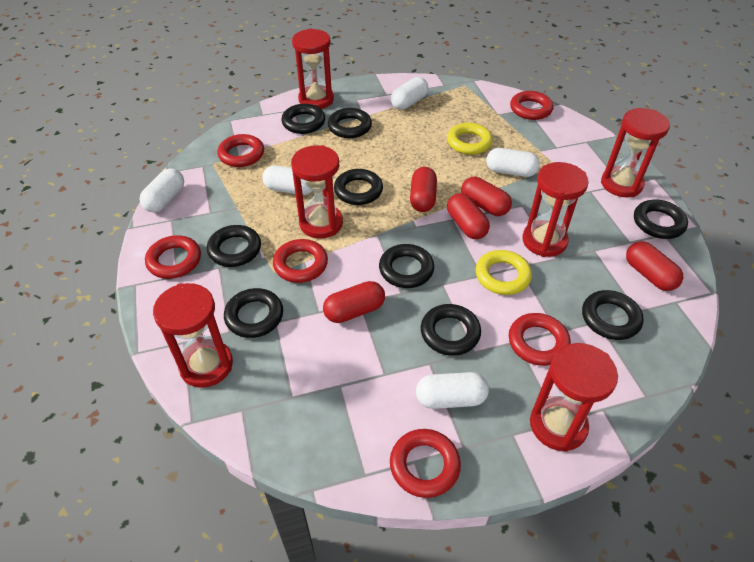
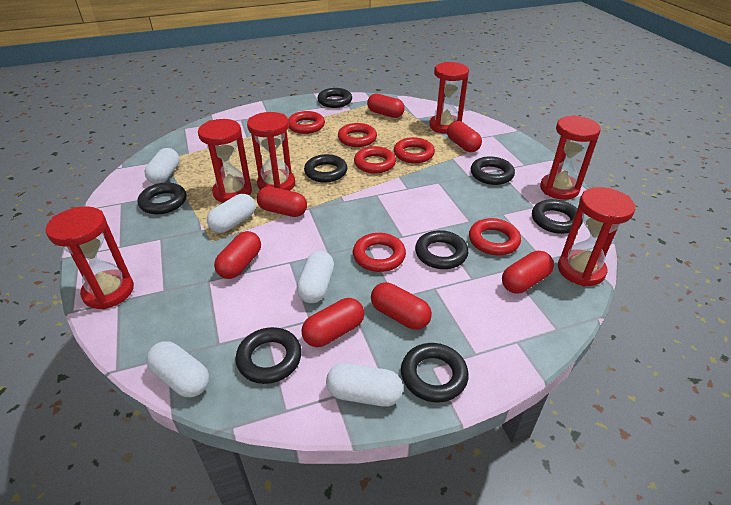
black ring: [207,225,261,267] [224,288,283,338] [281,104,325,134] [328,108,372,138] [334,169,383,205] [379,244,434,288] [421,304,481,356] [582,290,644,340] [634,200,688,239] = 9 -> [137,182,186,214] [235,327,302,384] [304,154,347,183] [317,88,352,108] [401,343,469,402] [415,230,468,269] [471,156,515,185] [532,199,583,234] = 8
red capsule: [323,281,385,323] [410,167,437,212] [447,193,490,239] [461,177,512,216] [626,241,683,291] = 5 -> [214,231,261,279] [257,187,307,217] [301,298,364,347] [367,93,405,118] [371,282,432,330] [447,121,482,152] [502,251,554,294] = 7
yellow ring: [447,123,493,155] [476,250,532,295] = 2 -> none = 0

